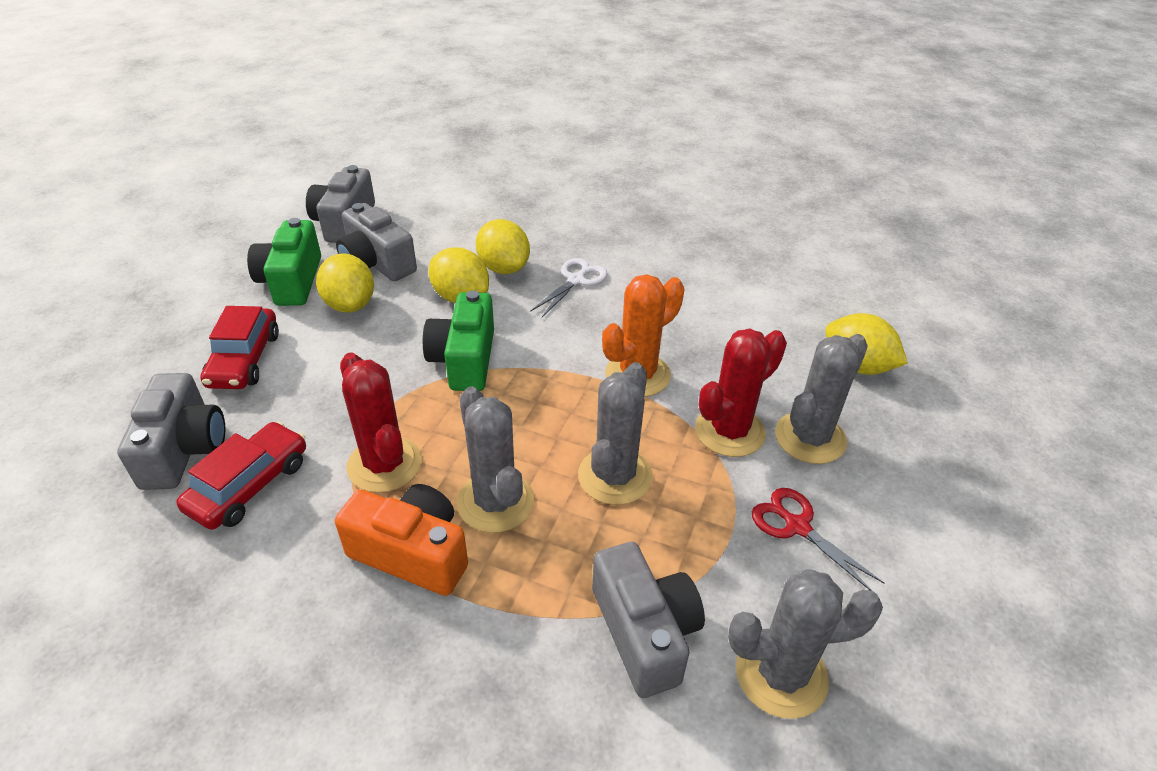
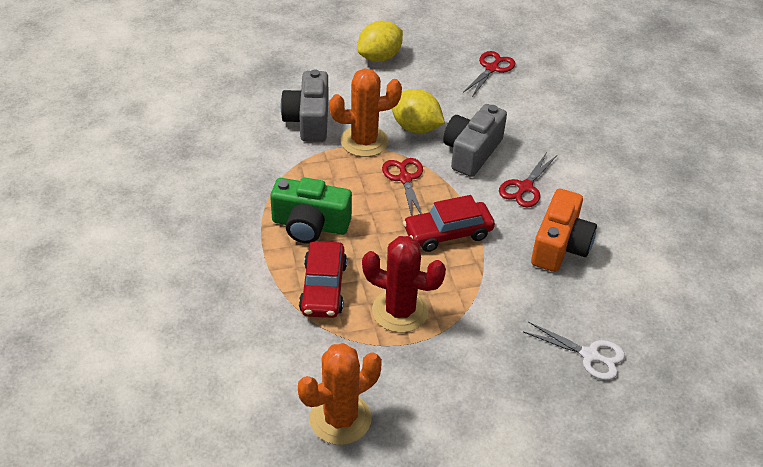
green camera: [247,218,321,306] [423,290,494,391] = 2 -> [270,177,352,243] = 1
grey cactus: [457,386,534,533] [578,362,653,505] [728,569,883,719] [775,334,868,464] = 4 -> none = 0
grey camera: [117,373,225,490] [306,165,375,243] [336,203,417,281] [592,542,705,698] = 4 -> [281,69,328,142] [443,104,507,177] = 2
orange cactus: [602,274,685,397] = 1 -> [298,343,382,445] [329,68,402,157] = 2
red cactus: [340,352,422,493] [695,328,787,457] = 2 -> [362,236,446,333] = 1
red scissors: [752,488,884,591] = 1 -> [382,158,423,216] [463,51,515,97] [499,152,556,207] = 3
yellow lemon: [316,253,374,313] [429,247,489,303] [476,219,530,274] [825,313,908,375] = 4 -> [357,21,403,62] [392,89,445,133] = 2

